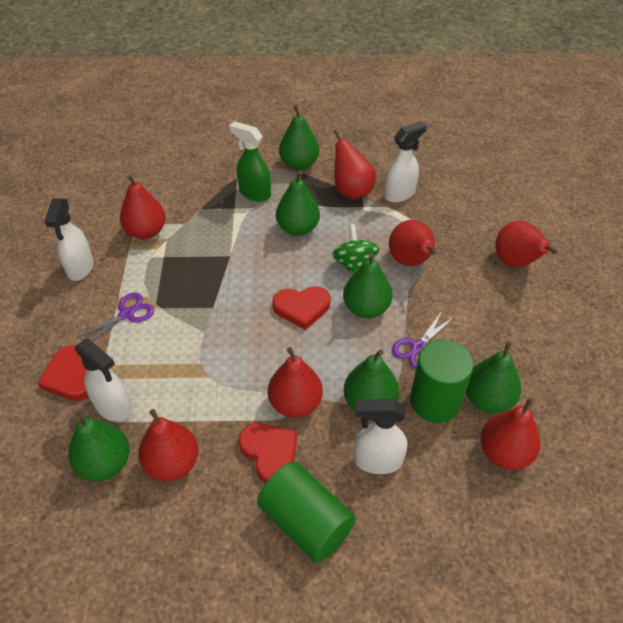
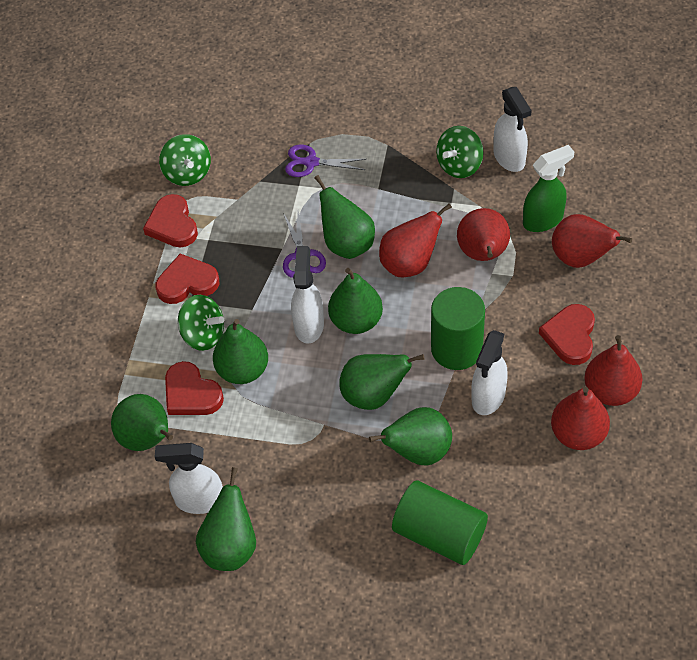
green pear: [68,416,130,481] [276,171,320,236] [279,105,319,170] [343,253,393,318] [344,349,399,411] [466,341,521,413] = 6 -> [111,394,173,451] [196,467,256,571] [213,319,268,384] [314,175,375,259] [328,268,383,334] [339,354,424,410] [369,407,452,465] = 7
green spinning top: [332,224,380,275] = 1 -> [159,134,211,186] [178,295,224,351] [436,126,484,178] = 3
red heart: [38,345,89,401] [239,423,297,483] [272,286,331,330] = 3 -> [143,194,198,247] [156,254,219,304] [165,361,224,415] [539,304,595,365] = 4
red pear: [120,175,166,239] [138,409,199,481] [268,347,323,418] [333,129,376,199] [389,220,436,266] [480,397,541,470] [495,221,557,267] = 7 -> [379,203,452,277] [457,208,510,261] [551,387,610,450] [552,214,632,268] [584,335,642,406] = 5

